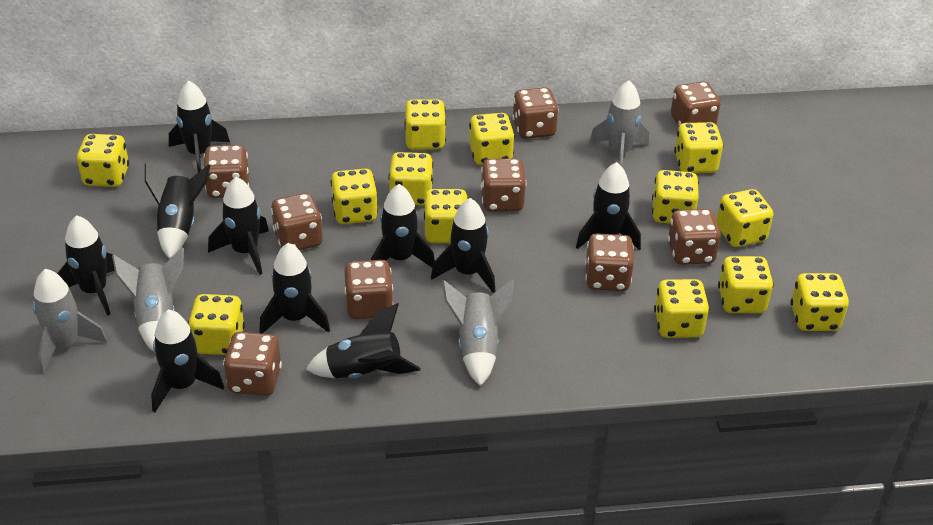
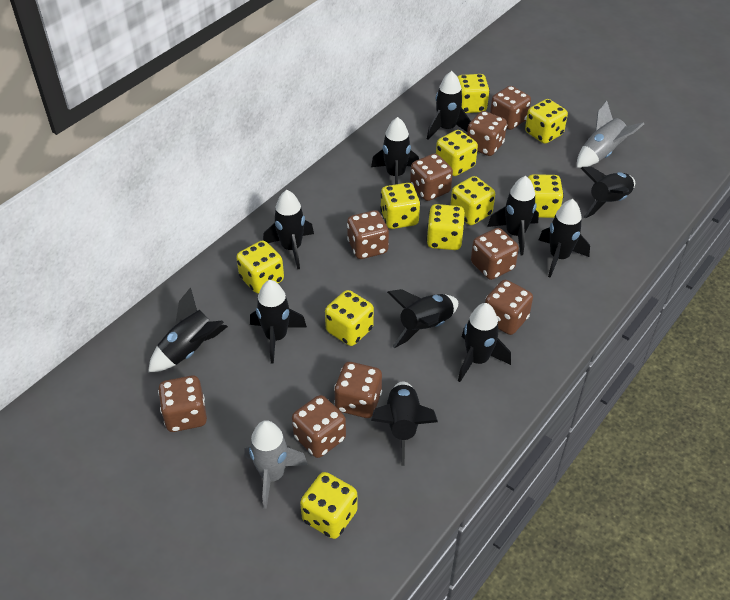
black rocket: [57,215,115,316] [145,163,210,259] [151,309,224,412] [169,81,230,172] [208,177,269,275] [259,243,330,334] [306,303,420,378] [371,184,435,268] [431,198,496,293] [576,162,641,250] = 10 -> [148,287,228,372] [250,280,307,364] [263,190,314,270] [371,117,419,184] [371,382,438,466] [387,289,458,348] [427,71,471,140] [458,303,511,382] [487,176,539,255] [539,199,590,278] [581,167,635,219] = 11
grey rocket: [33,269,107,373] [112,247,184,353] [442,279,514,386] [590,81,649,166] = 4 -> [245,420,308,509] [577,101,644,168] = 2
yellow dice: [77,134,129,187] [188,294,245,355] [331,169,378,224] [388,152,433,206] [404,99,446,150] [424,189,468,243] [469,113,515,165] [652,170,699,224] [654,279,710,338] [674,122,723,173] [716,189,773,247] [718,256,774,313] [790,273,849,331] = 13 -> [236,240,284,293] [300,472,358,539] [325,290,374,346] [380,183,420,229] [426,204,465,250] [436,130,478,176] [451,176,495,225] [458,74,490,113] [525,99,568,144] [528,174,564,218] = 10

